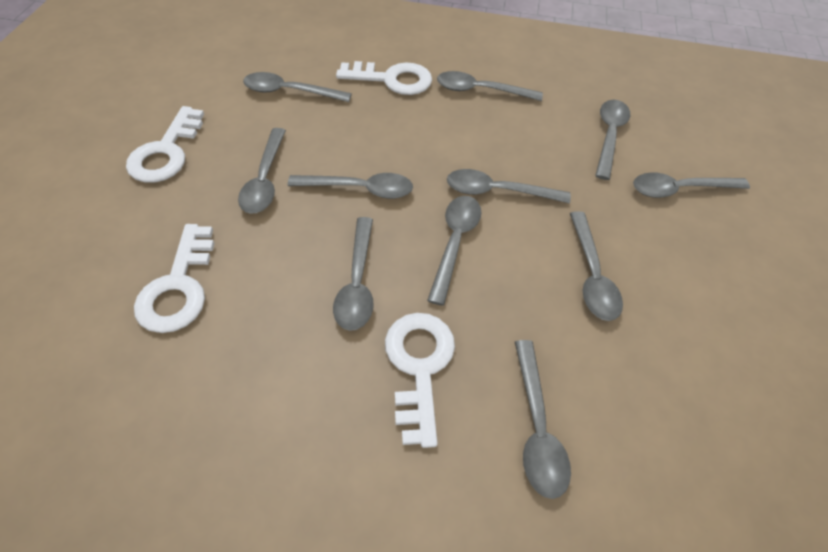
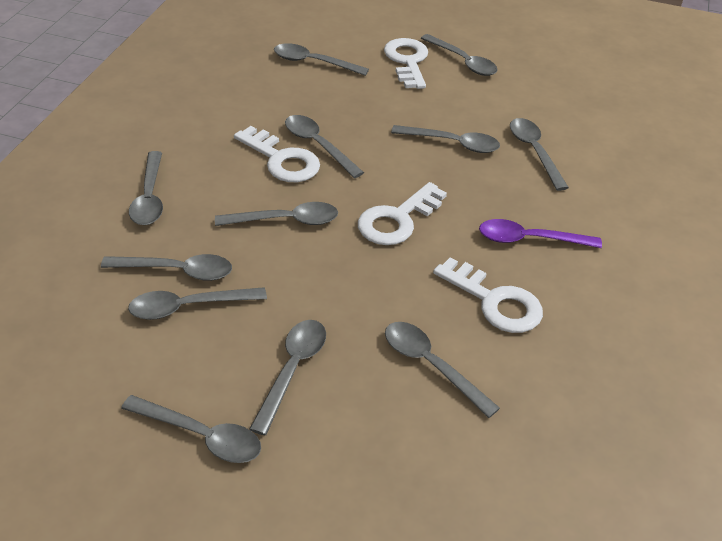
grey spoon: [238,128,286,214] [243,72,352,102] [288,173,413,199] [333,217,374,331] [427,196,482,306] [437,71,543,101] [447,169,571,203] [515,340,571,499] [570,211,623,321] [595,100,630,180] [633,172,750,198] = 11 -> [101,254,232,281] [121,395,261,463] [128,287,267,320] [129,151,163,225] [215,202,338,226] [249,320,326,436] [274,43,369,76] [285,115,364,178] [385,322,500,418] [391,125,500,153] [421,34,498,76] [510,118,569,191] = 12
purple spoon: none = 0 -> [479,219,602,248] = 1

